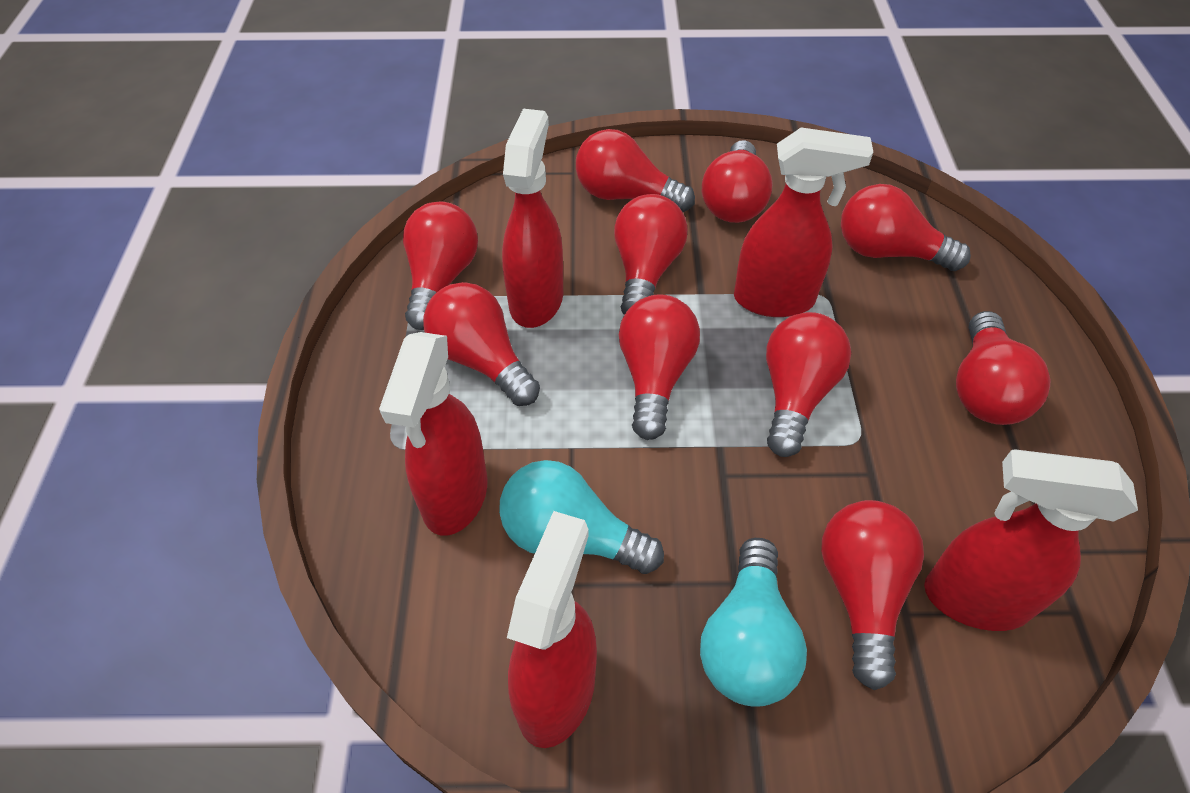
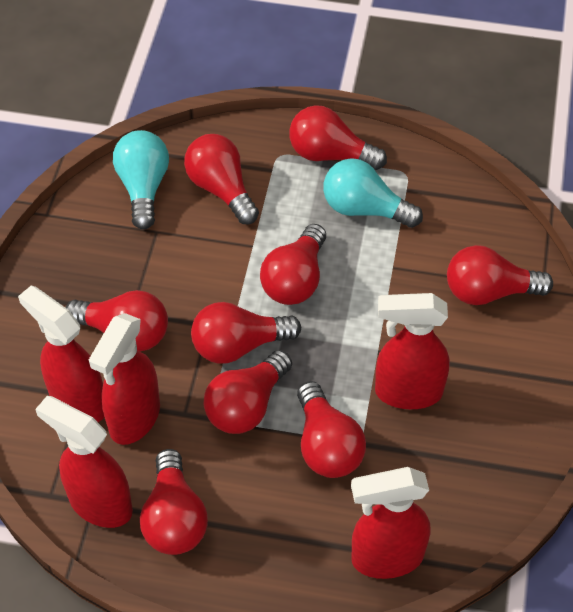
red light bulb: [403,201,478,330] [423,282,540,406] [576,129,695,212] [614,194,688,315] [619,294,700,440] [702,140,773,223] [766,312,851,457] [821,500,924,690] [841,184,971,271] [956,311,1051,425] = 10 -> [65,290,168,352] [140,449,208,555] [184,134,259,224] [191,302,301,364] [204,350,292,434] [260,224,326,305] [289,105,387,170] [297,381,366,478] [447,245,553,305] = 9

